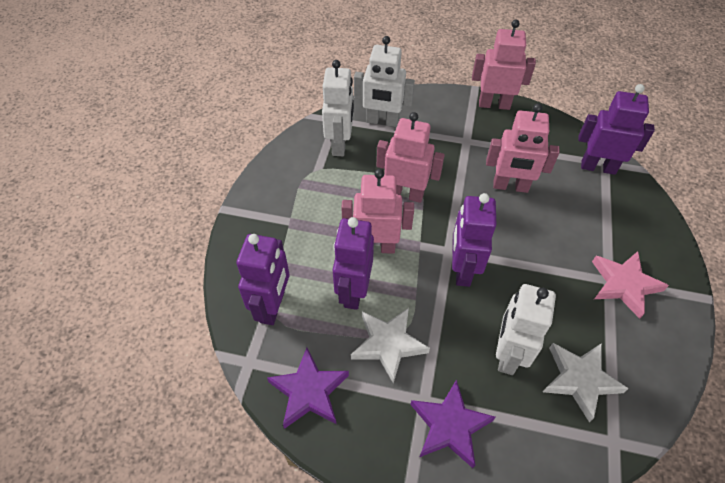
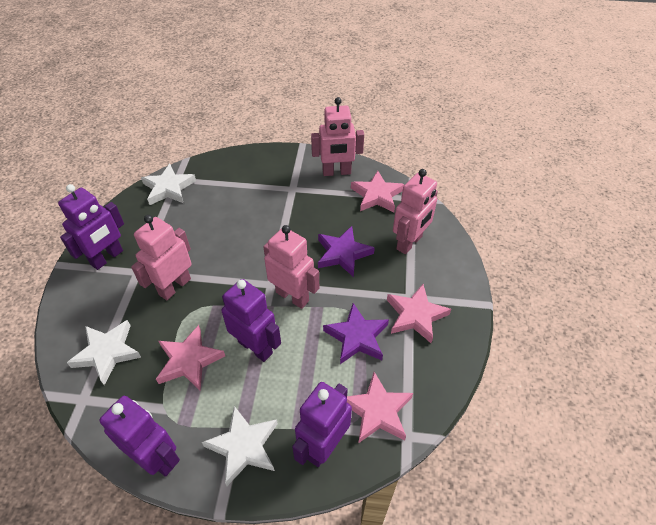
pink star: [592,251,669,319] = 1 -> [156,325,225,390] [347,372,413,443] [351,170,405,212] [387,284,451,343] = 4
white robot: [322,60,354,156] [354,36,415,127] [496,284,556,375] = 3 -> none = 0
white star: [351,308,430,384] [543,343,629,422] = 2 -> [67,320,142,385] [141,164,196,205] [202,406,278,486] = 3

